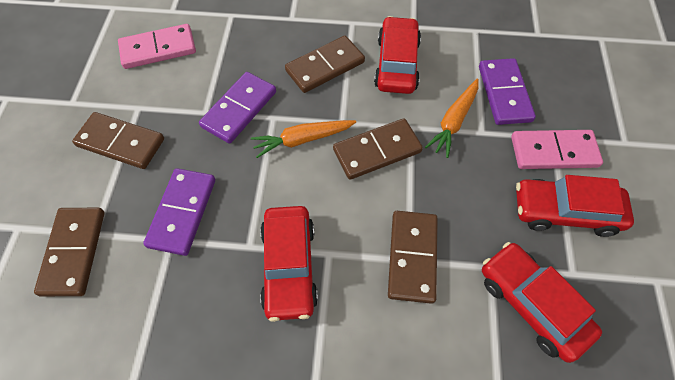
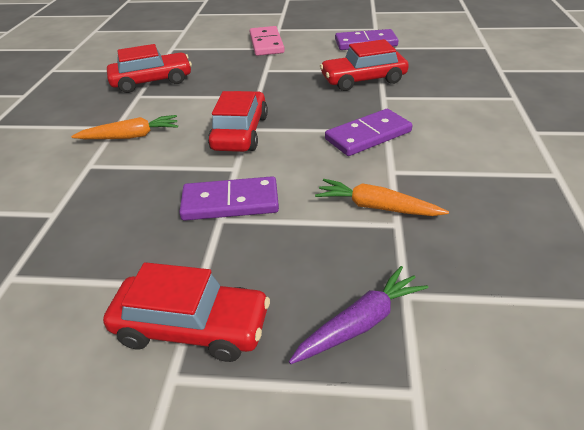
brown domino: [34,208,105,296] [72,112,164,169] [285,36,365,93] [333,118,423,180] [388,211,438,304] = 5 -> none = 0
pink domino: [118,24,196,69] [511,130,603,169] = 2 -> [250,26,285,56] = 1
purple carrot: none = 0 -> [289,266,429,364] = 1

